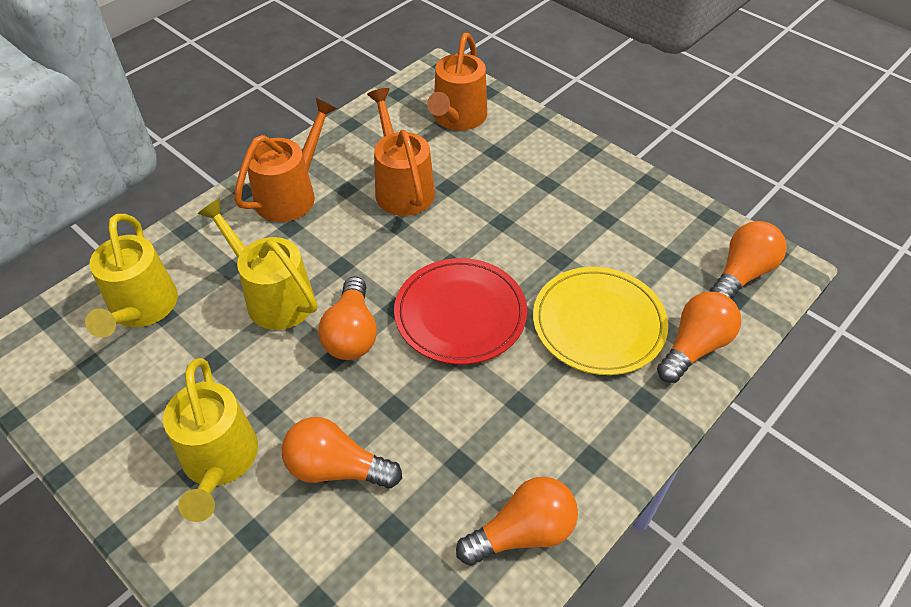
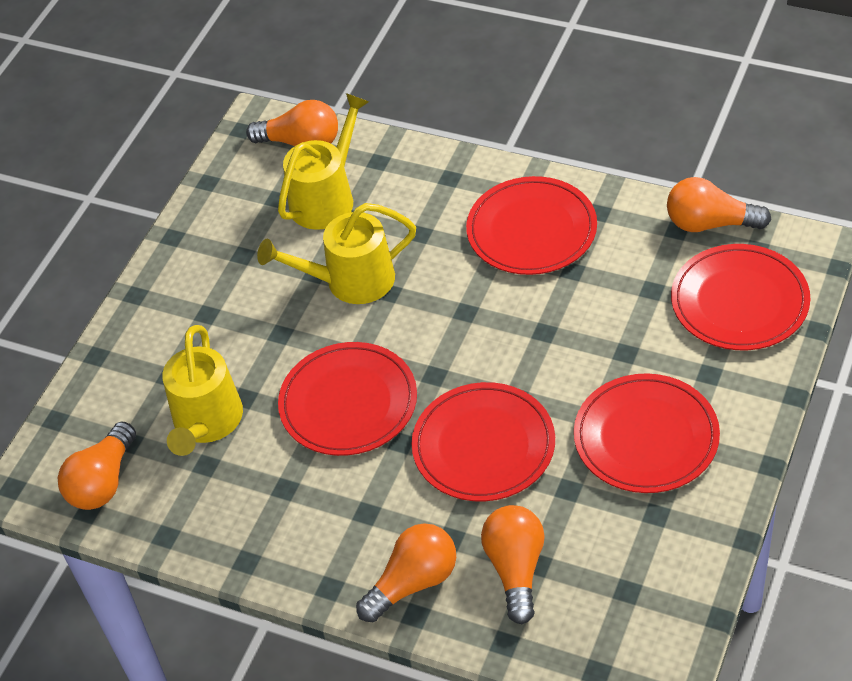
orange watering can: [234,98,337,222] [367,88,435,216] [427,33,487,131] = 3 -> none = 0
red plate: [394,258,527,365] = 1 -> [278,342,417,456] [412,382,555,501] [466,176,597,275] [574,373,720,493] [671,244,811,350] = 5
yellow plate: [533,267,668,375] = 1 -> none = 0

